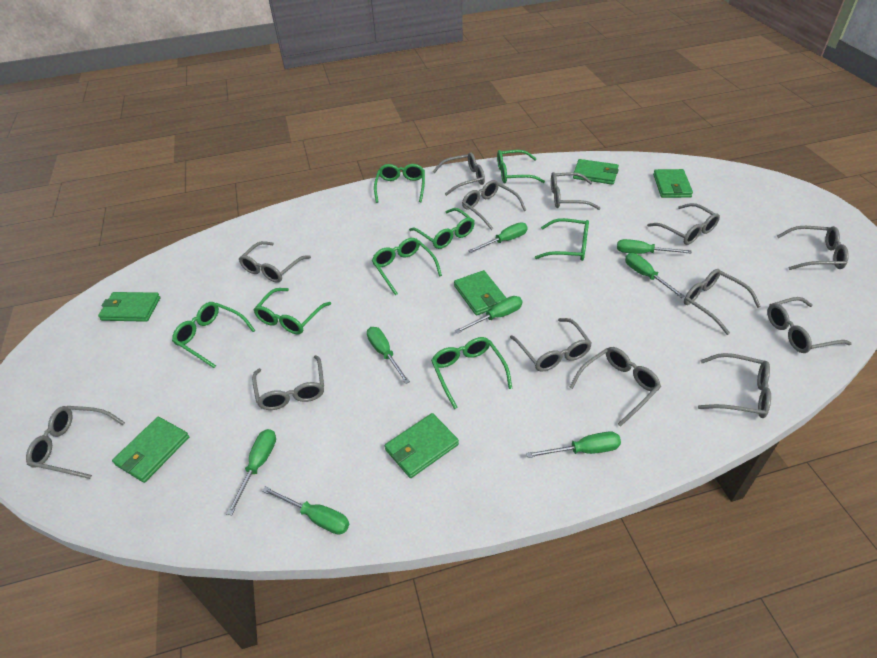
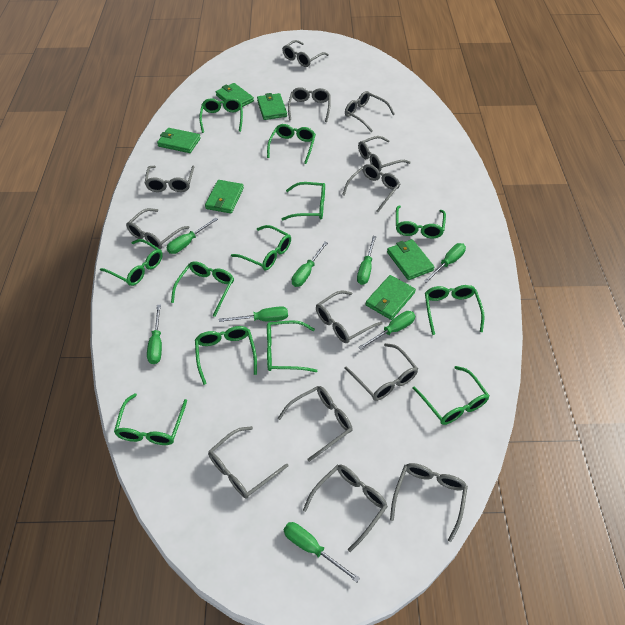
green glasses: [172,302,256,368] [254,288,331,334] [372,238,442,295] [374,164,425,203] [409,208,475,249] [431,337,513,409] [497,150,545,183] [535,218,589,261] = 8 -> [100,239,163,286] [114,393,187,445] [171,261,234,317] [195,326,257,385] [199,98,243,133] [231,225,291,270] [267,124,316,164] [267,320,317,372] [282,182,325,220] [396,205,446,239] [412,366,489,425] [425,285,484,335] = 12

